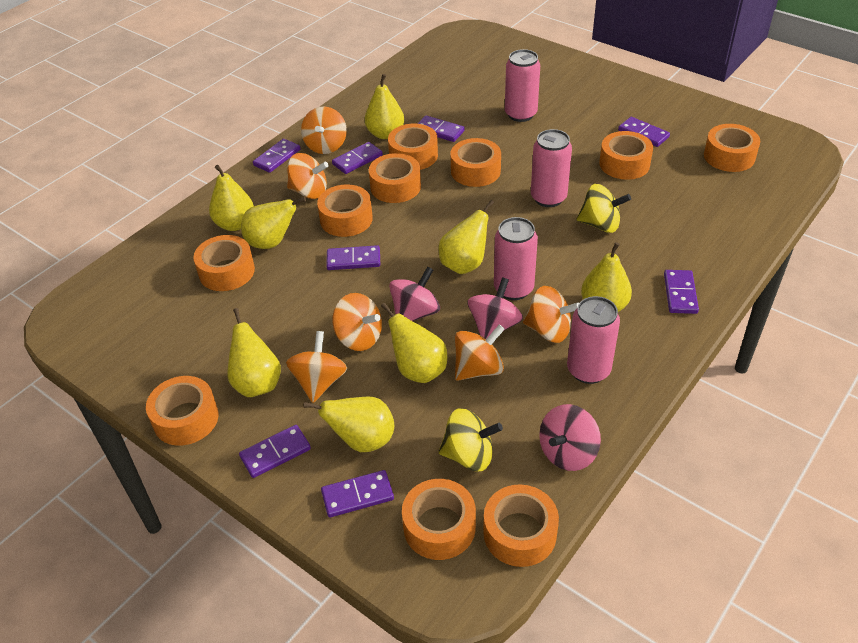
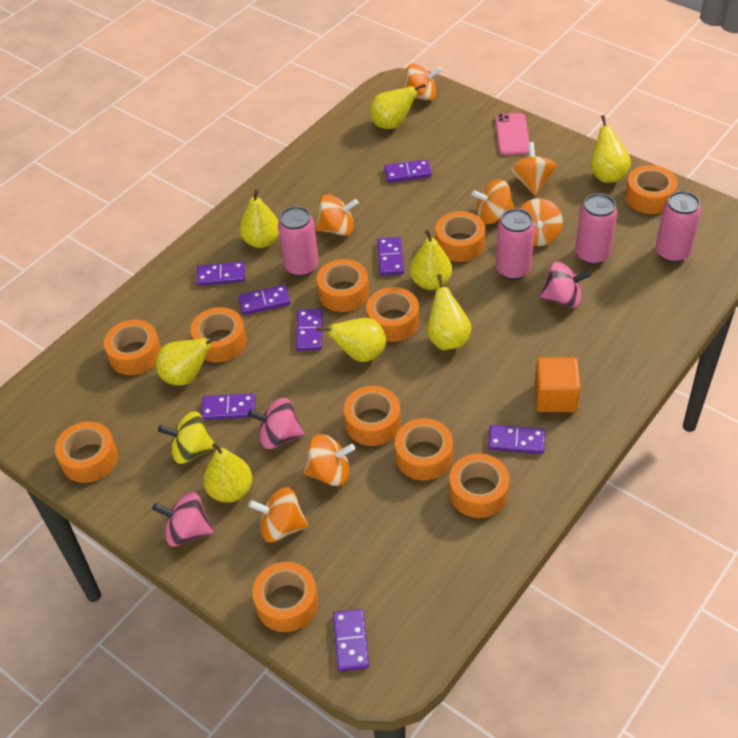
orange cube: none = 0 -> [534,358,581,412] = 1
orange spinning top: [286,331,347,403] [287,153,329,199] [301,107,347,154] [332,293,382,351] [455,324,505,381] [523,286,579,343] = 6 -> [248,487,308,542] [304,434,355,486] [315,195,358,236] [404,64,442,101] [472,180,514,224] [510,142,556,196] [519,198,563,246] = 7
orange tape: [146,376,218,445] [193,235,255,291] [317,184,373,237] [369,153,421,203] [388,124,438,170] [402,479,476,560] [451,138,501,187] [483,484,559,567] [599,131,653,180] [704,124,760,172] = 10 -> [55,422,118,483] [104,320,161,375] [190,307,246,362] [252,562,318,632] [317,259,369,312] [344,386,401,446] [366,287,419,342] [395,418,453,481] [435,211,485,262] [449,453,509,518] [625,165,678,214] = 11
pink phone: none = 0 -> [495,113,529,155] = 1
yellow spinning top: [439,409,503,471] [577,184,631,233] = 2 -> [158,411,215,464] = 1

